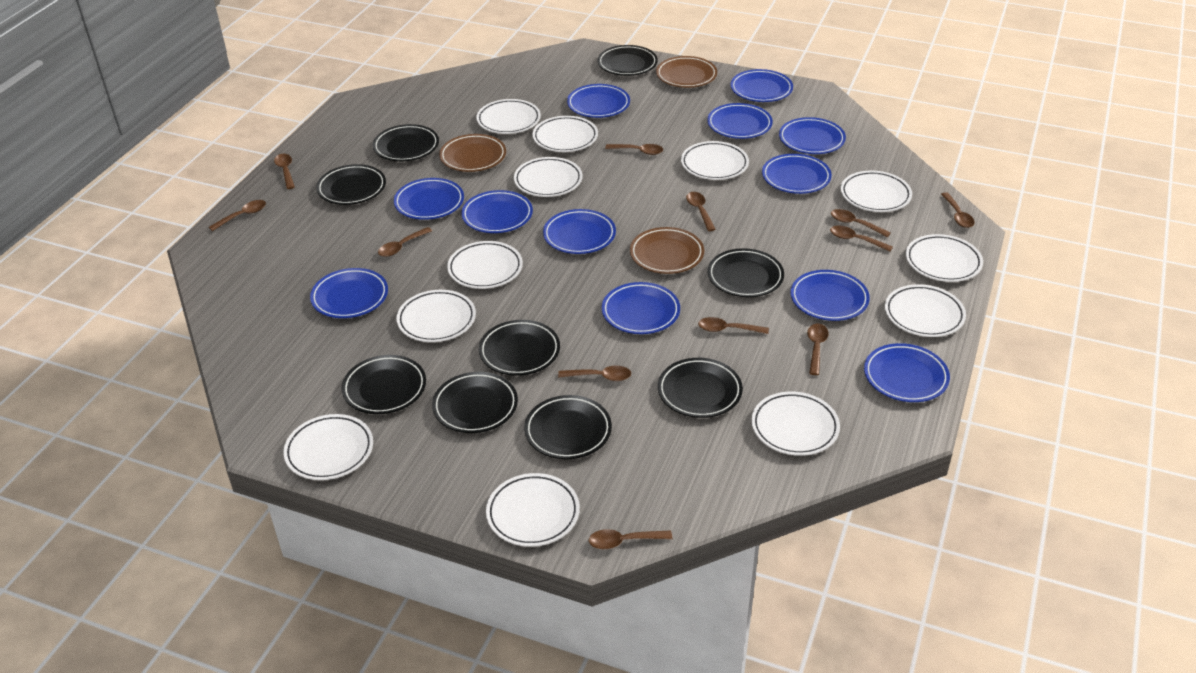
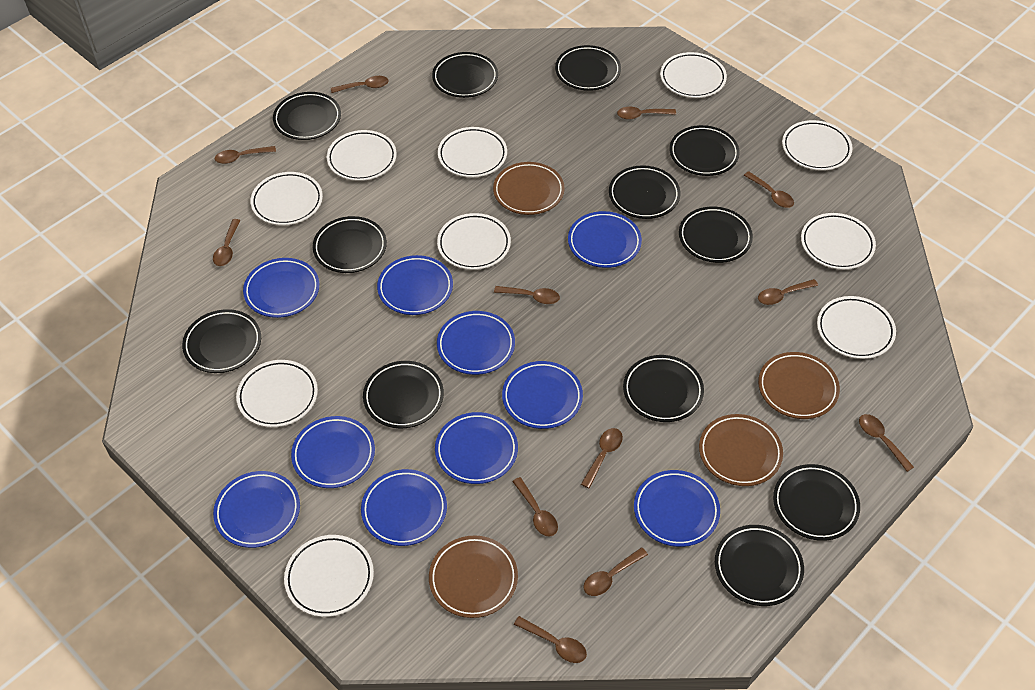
black plate: [316,164,386,205] [342,355,426,414] [373,124,439,161] [432,372,518,433] [479,320,560,376] [524,395,612,459] [597,45,658,76] [658,358,743,418] [708,248,784,297] = 9 -> [182,309,261,373] [273,92,341,140] [313,216,387,273] [363,361,444,428] [432,52,498,98] [555,45,621,91] [609,165,680,219] [623,355,704,422] [670,125,740,176] [679,207,753,263] [715,525,804,606] [773,464,860,541] = 12
blue plate: [310,268,388,318] [394,178,464,220] [461,190,533,233] [543,209,616,254] [567,84,630,118] [602,282,680,334] [707,103,773,139] [730,69,793,102] [762,154,832,194] [779,117,846,154] [790,270,870,321] [864,343,950,402] = 12 -> [213,471,300,548] [243,258,319,318] [291,416,375,488] [361,469,447,546] [377,255,453,315] [435,412,518,484] [437,311,515,375] [502,361,583,429] [568,211,642,268] [634,470,720,547] = 10
brown plate: [439,134,506,172] [630,227,704,274] [656,56,717,88] = 3 -> [429,536,518,618] [493,162,565,215] [699,414,783,486] [758,352,840,419] = 4
white plate: [283,414,373,480] [397,290,476,342] [447,241,523,289] [476,99,541,134] [486,473,580,547] [514,157,583,197] [532,116,598,152] [681,141,749,180] [752,391,840,456] [841,170,912,212] [885,284,966,337] [906,234,983,282] = 12 -> [236,360,318,427] [250,172,323,225] [284,535,374,617] [327,130,397,181] [437,213,511,270] [438,127,507,178] [660,52,727,98] [782,120,853,171] [801,213,876,270] [817,296,896,359] = 10

